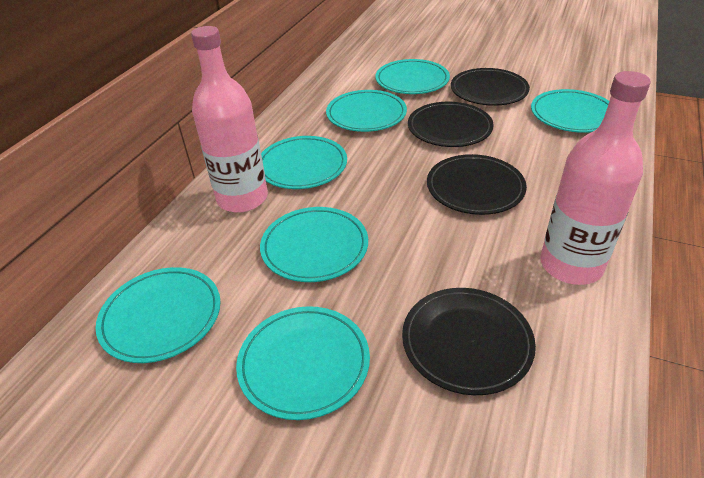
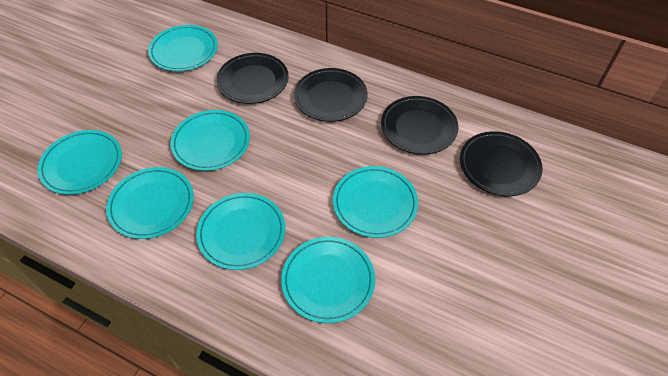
pink bottle: [191,26,268,213] [540,71,651,285] = 2 -> none = 0

